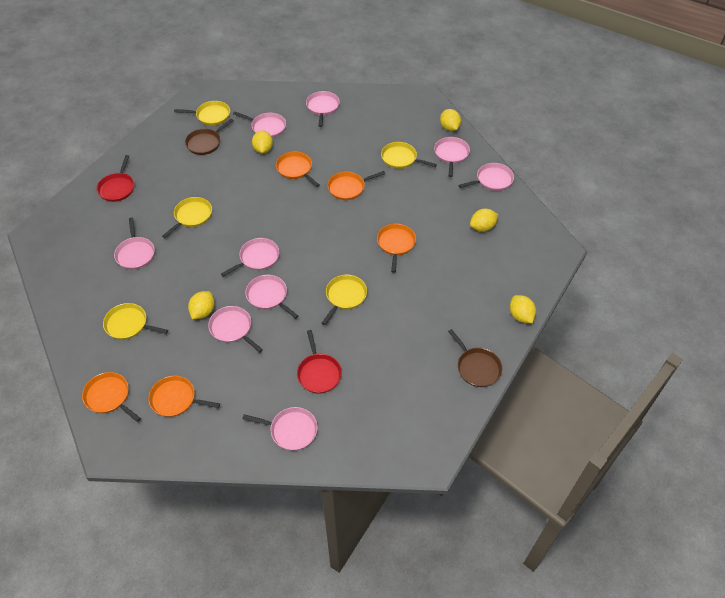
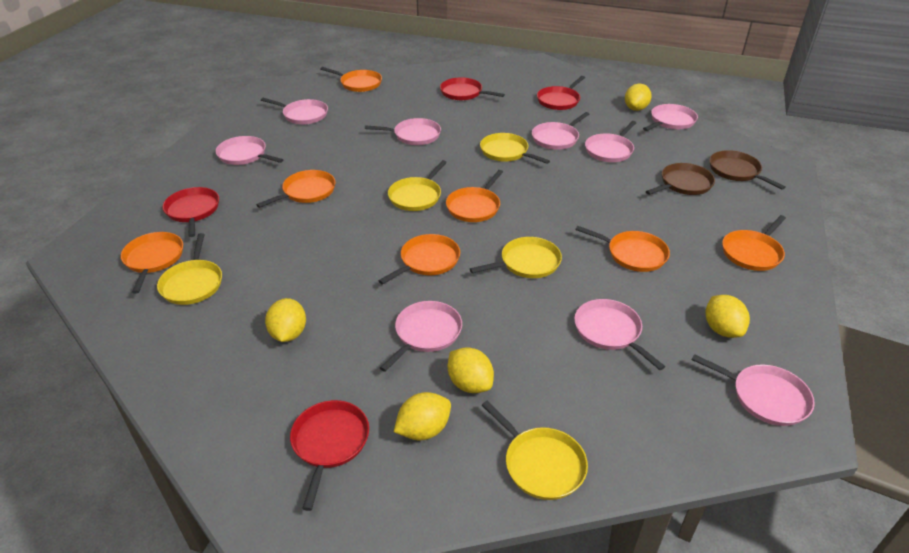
orange pan: [82,372,141,422] [148,376,220,417] [276,151,319,187] [327,171,385,200] [377,224,416,273] = 5 -> [121,232,183,294] [256,170,336,208] [320,67,382,92] [378,234,460,285] [446,170,503,222] [575,226,670,272] [722,215,786,271] = 7
red pan: [97,155,134,202] [297,330,342,393] = 2 -> [163,187,219,237] [290,400,369,511] [440,77,505,100] [537,76,585,110] = 4

